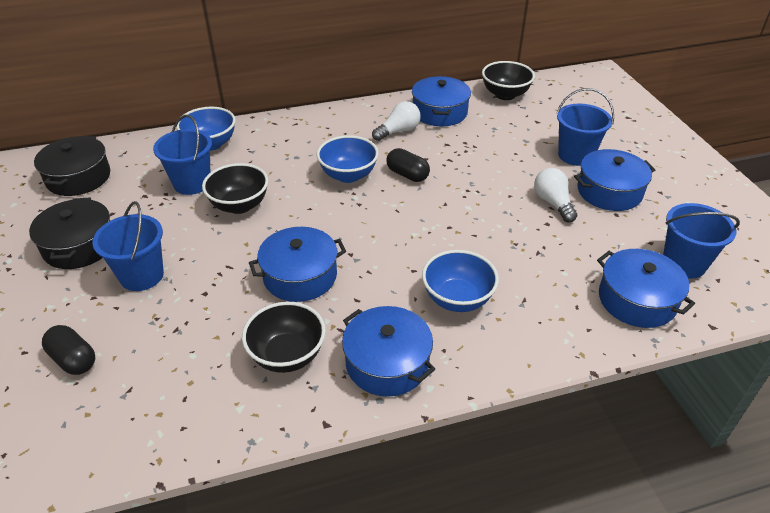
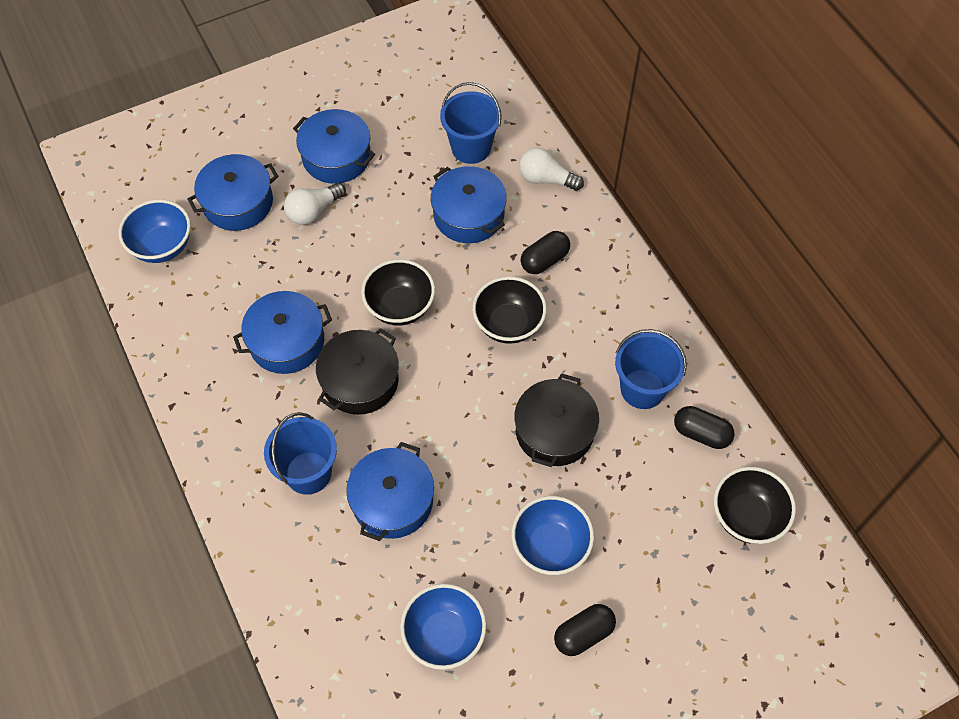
black capsule: [42,325,95,375] [386,148,430,182] = 2 -> [521,231,570,274] [554,604,616,656] [674,406,735,449] = 3
blue bucket: [93,201,164,291] [153,115,212,195] [557,88,614,166] [663,203,740,279] = 4 -> [264,412,337,495] [440,82,502,164] [615,329,687,409] = 3

